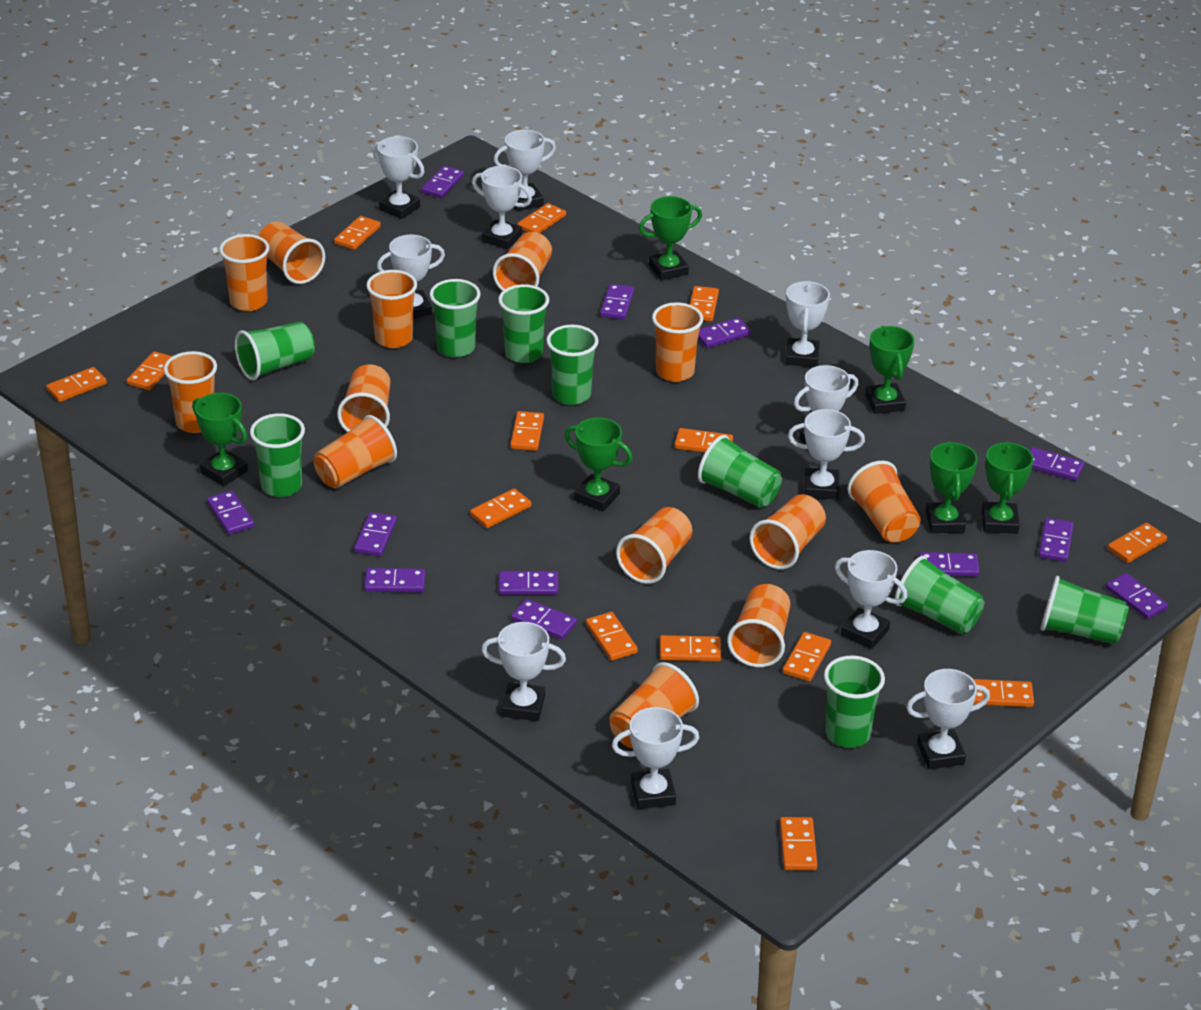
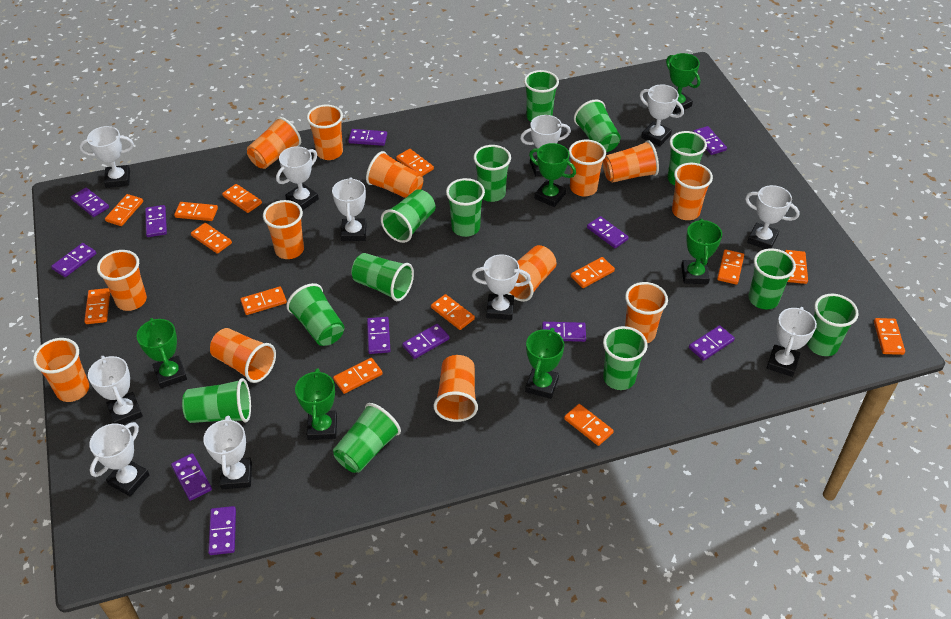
green cup: [235,322,315,380] [250,413,305,497] [430,279,481,358] [498,284,549,363] [546,325,599,405] [698,435,782,508] [824,656,885,748] [895,556,984,634] [1041,576,1129,644] = 9 -> [182,378,251,423] [286,283,344,346] [333,403,401,473] [351,253,414,301] [381,189,436,243] [446,178,485,237] [474,145,511,202] [524,70,559,122] [574,99,621,152] [603,326,647,390] [667,131,707,186] [748,248,796,310] [807,294,859,356] = 13

